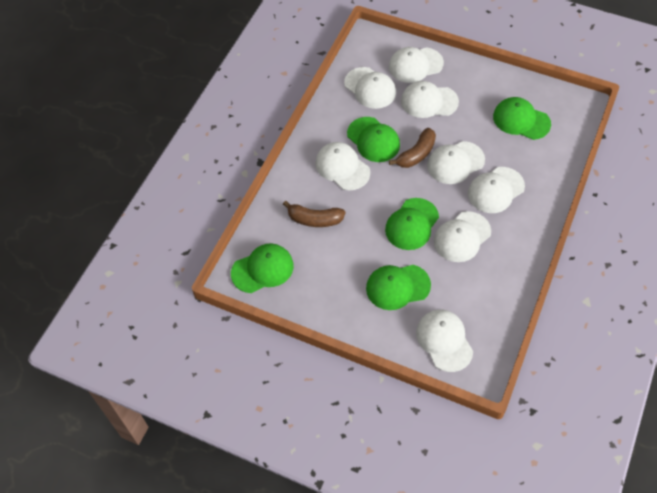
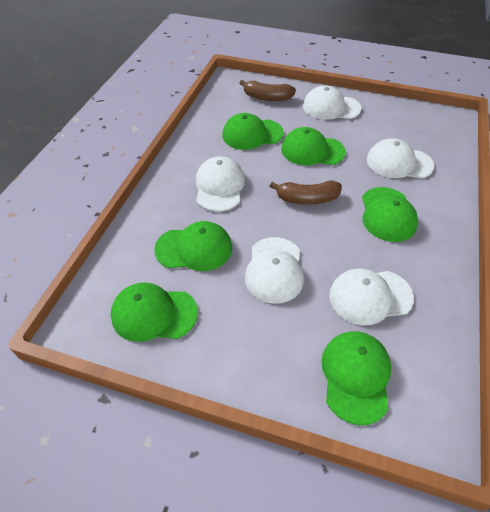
green cap: [231,243,294,293] [347,117,400,162] [366,265,431,310] [385,198,439,250] [493,97,551,140] = 5 -> [111,283,198,342] [154,221,232,271] [222,113,284,150] [281,127,346,165] [322,331,391,425] [362,187,418,242] = 6
white cap: [315,142,370,190] [344,67,396,109] [389,47,444,83] [401,81,459,118] [416,310,473,372] [427,141,485,184] [434,211,491,262] [468,167,525,213] = 8 -> [196,156,245,212] [245,237,304,304] [303,85,362,120] [329,269,414,325] [367,138,434,178] = 5

